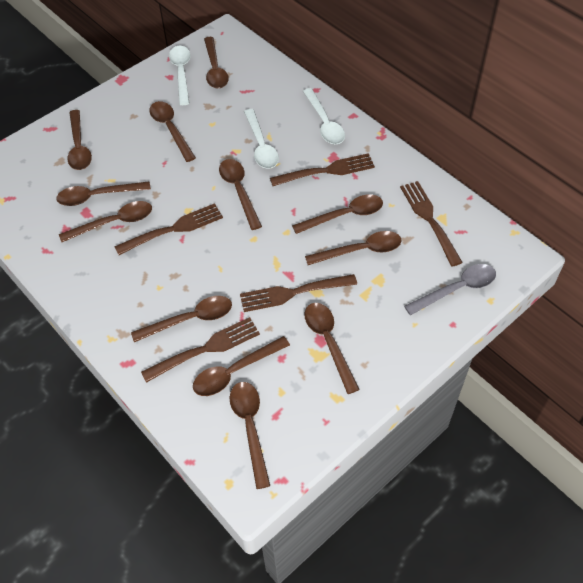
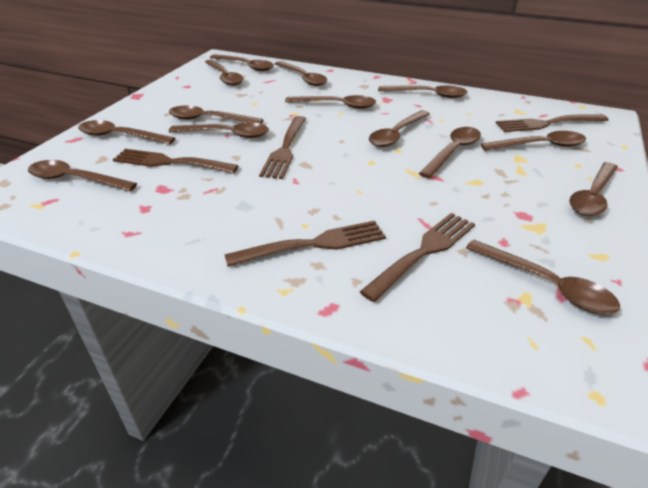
brown spoon: [56,181,151,206] [59,201,152,242] [67,110,92,170] [131,296,232,342] [149,101,196,162] [193,336,290,396] [204,37,229,89] [219,159,262,230] [230,382,270,489] [292,194,383,234] [305,231,401,265] [305,303,360,394] = 12 -> [28,160,137,191] [78,120,175,144] [169,105,263,124] [169,123,269,138] [205,59,244,86] [210,54,274,71] [275,61,327,86] [285,95,376,109] [369,110,430,147] [378,85,467,98] [419,127,481,178] [466,240,620,314] [481,131,586,151] [569,162,618,216] = 14
grey spoon: [404,264,496,315] = 1 -> none = 0
white spoon: [169,46,191,105] [244,109,279,169] [303,88,345,144] = 3 -> none = 0

